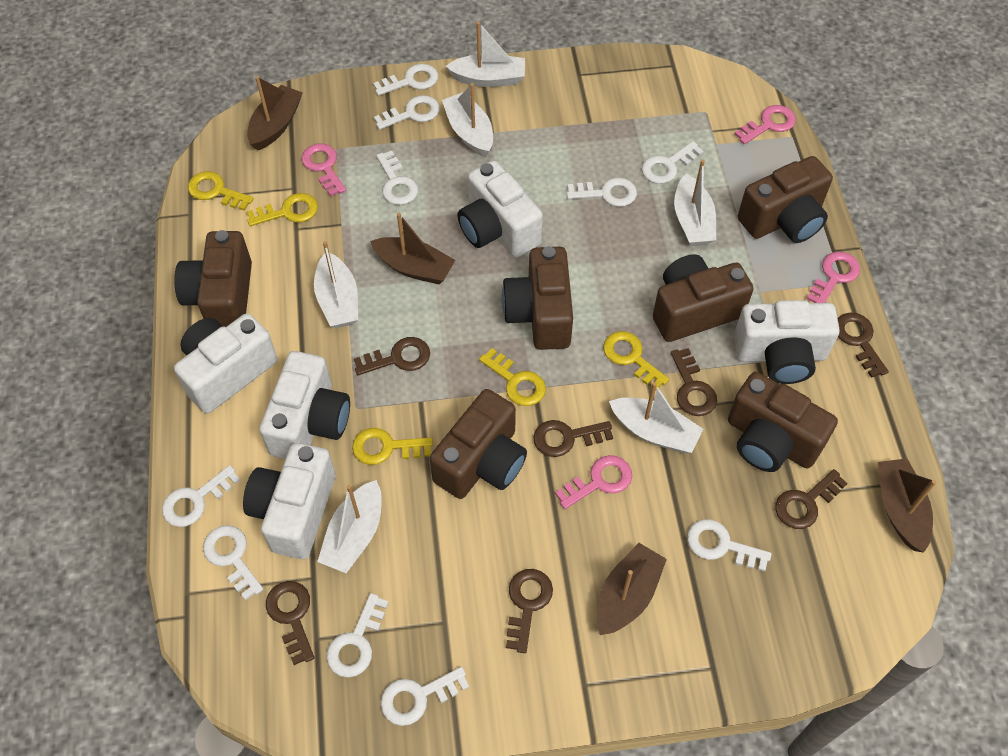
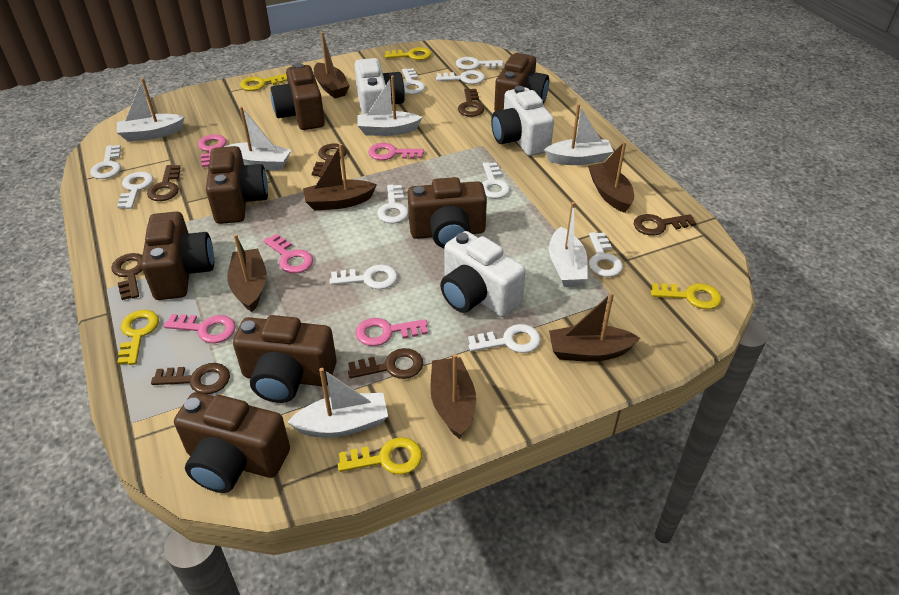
brown boat: [247,76,303,151] [370,213,455,284] [596,543,667,635] [878,458,936,553] = 4 -> [227,234,267,312] [303,144,377,211] [314,32,350,98] [430,354,476,439] [549,292,640,362] [588,141,634,213] = 6
brown camera: [174,230,252,327] [430,389,527,499] [502,246,573,350] [653,254,753,342] [728,372,838,472] [738,156,833,243] = 6 -> [141,212,214,300] [174,392,290,493] [206,146,268,224] [233,315,337,403] [271,63,325,130] [408,177,487,248] [494,53,549,111] = 7
pink key: [301,143,346,196] [555,455,632,509] [735,105,796,144] [806,252,860,303] = 4 -> [164,314,236,343] [198,134,226,167] [264,234,313,273] [356,318,428,346] [368,143,424,160] = 5
white camera: [174,313,277,413] [243,443,336,559] [259,351,350,459] [457,160,543,258] [734,300,840,384] = 5 -> [355,58,405,114] [440,231,526,317] [491,86,554,156] = 3

